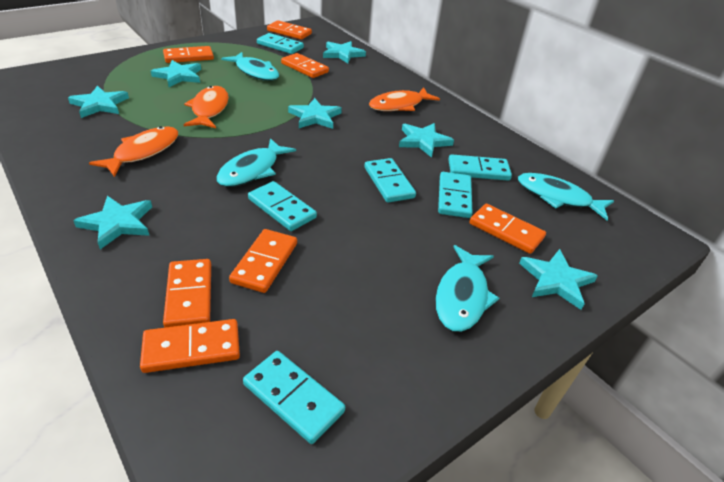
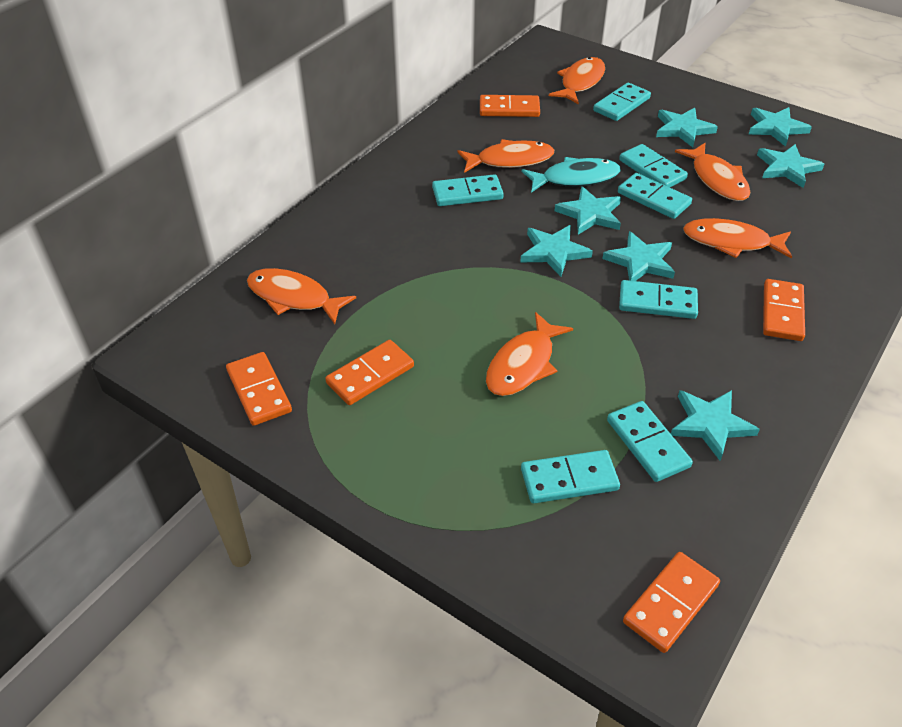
orange domino: [140,319,240,373] [163,46,214,63] [163,259,211,328] [229,229,297,293] [267,20,312,39] [281,53,329,78] [469,204,546,254] = 7 -> [226,352,292,426] [325,340,414,405] [480,95,540,117] [623,552,720,653] [763,279,805,341] = 5
orange fish: [89,126,178,177] [184,86,229,128] [369,87,440,111] = 3 -> [247,268,356,324] [457,139,554,173] [486,312,573,396] [549,57,605,104] [675,143,751,201] [683,218,792,259] = 6
turquoise domino: [243,351,345,444] [248,181,317,231] [257,33,304,54] [364,158,416,202] [438,172,472,218] [448,154,512,181] = 6 -> [432,174,504,206] [521,450,620,503] [593,83,651,121] [607,401,693,482] [618,173,692,219] [619,144,688,187] [619,280,698,319] = 7
turquoise fish: [216,138,296,187] [221,52,280,81] [435,245,500,332] [518,173,614,220] = 4 -> [521,157,621,193] = 1

